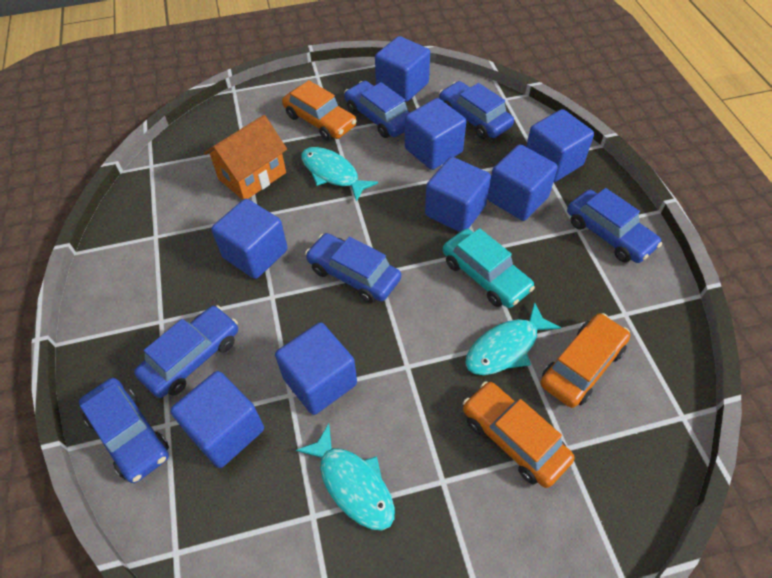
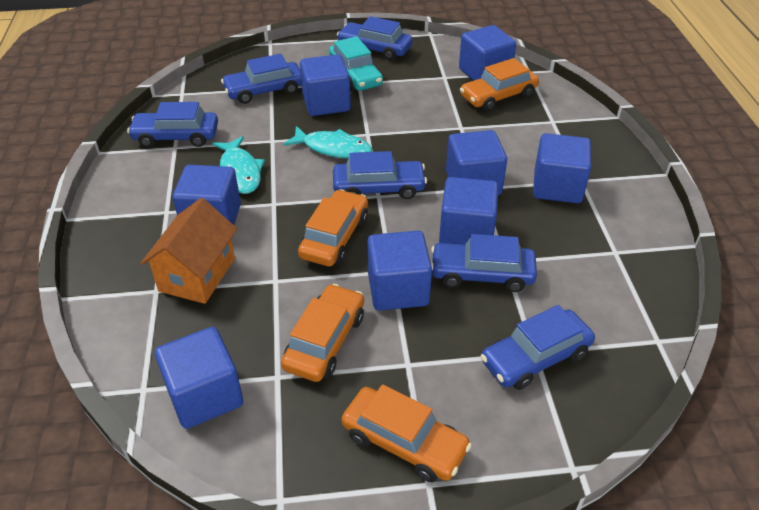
orange car: [282,80,357,141] [463,381,574,488] [540,313,630,408] = 3 -> [281,284,364,382] [298,189,368,266] [341,384,472,482] [460,58,539,111] = 4
turquoise fish: [296,424,395,530] [301,147,378,202] [465,302,561,375] = 3 -> [212,136,265,194] [283,126,372,159] = 2

